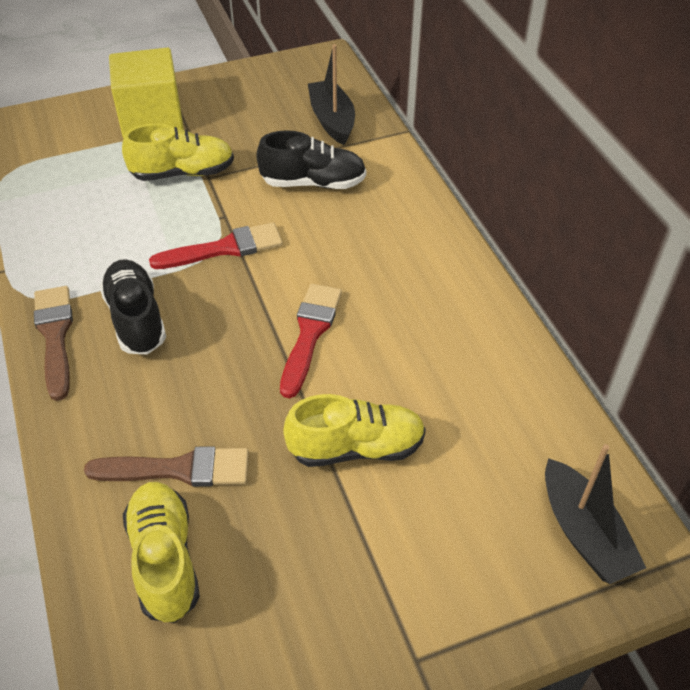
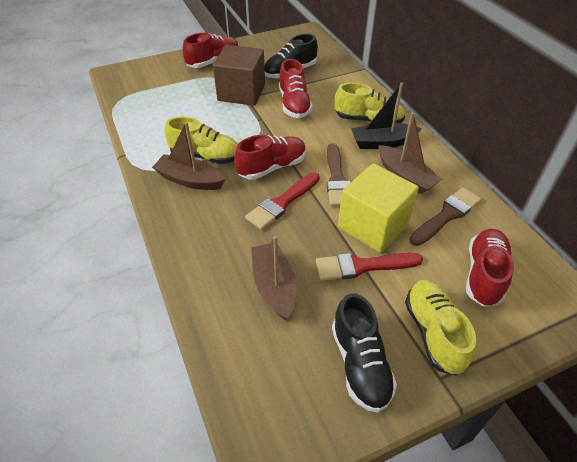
black boat: [308,44,355,145] [545,444,646,584] = 2 -> [351,83,422,149] = 1
brown boat: none = 0 -> [152,122,225,190] [251,236,297,321] [378,112,442,194] = 3
brown cube: none = 0 -> [213,45,265,106] = 1
red shoe: none = 0 -> [182,33,239,68] [234,135,306,180] [279,59,313,118] [466,229,514,307] = 4

